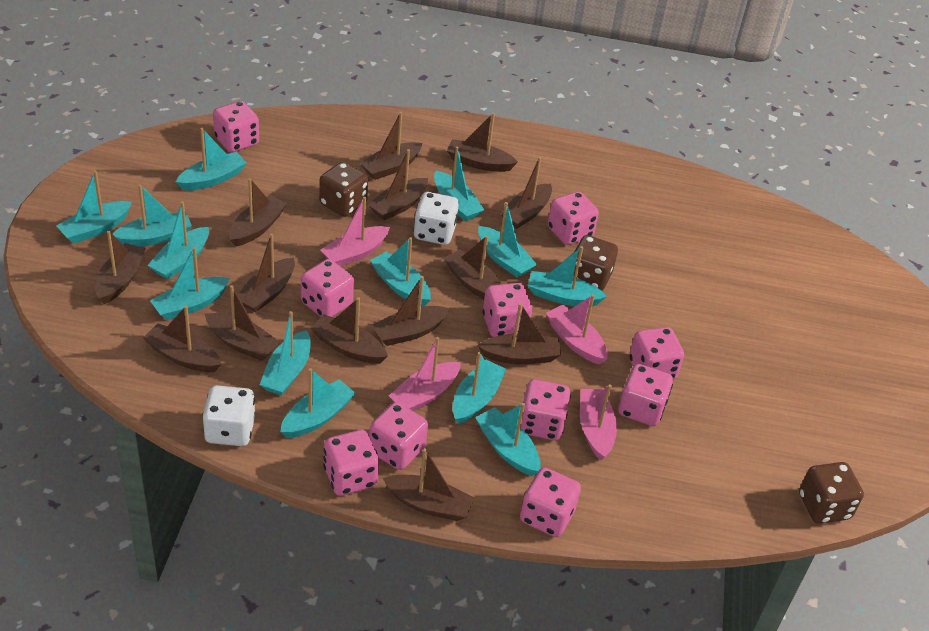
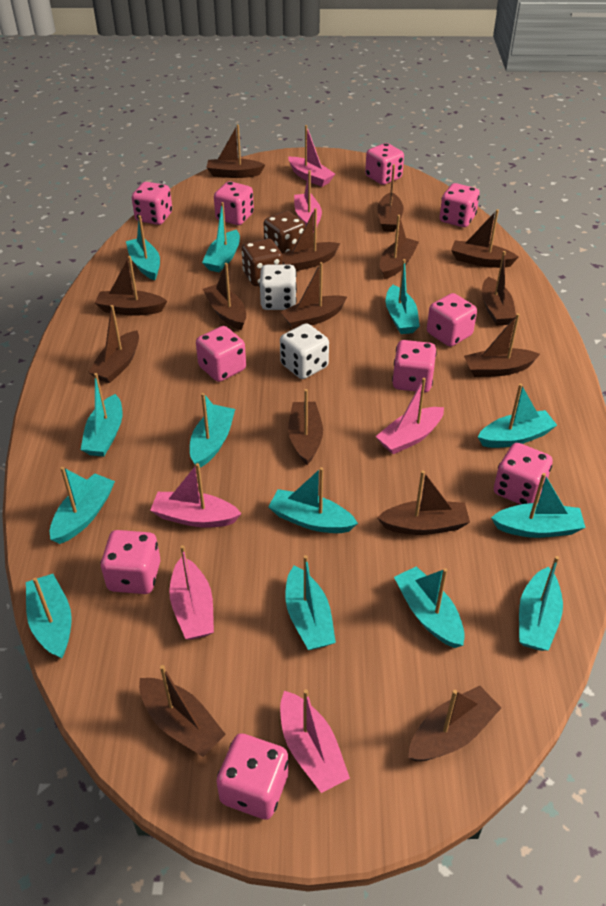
brown boat: [95,231,146,304] [143,306,221,372] [205,285,280,361] [229,178,287,247] [238,234,295,312] [311,297,388,364] [360,112,422,180] [368,149,428,221] [372,276,450,346] [383,448,475,521] [444,236,501,299] [447,113,518,172] [477,303,561,364] [500,157,552,229] = 14 -> [88,305,139,383] [95,256,167,316] [139,665,226,757] [203,263,246,330] [206,124,265,178] [280,262,347,329] [282,208,340,271] [288,389,323,465] [377,164,404,232] [377,470,470,535] [380,215,419,279] [408,686,501,761] [451,209,519,268] [464,313,540,377] [482,251,516,326] = 15
brown dice: [319,162,368,217] [573,235,618,291] [799,462,864,524] = 3 -> [242,238,283,286] [264,211,305,253] = 2
pink boat: [321,197,390,267] [389,337,461,411] [546,294,608,365] [580,384,617,460] = 4 -> [150,463,242,527] [169,545,214,640] [280,689,350,793] [288,125,335,187] [294,170,322,226] [376,378,444,454] = 6

